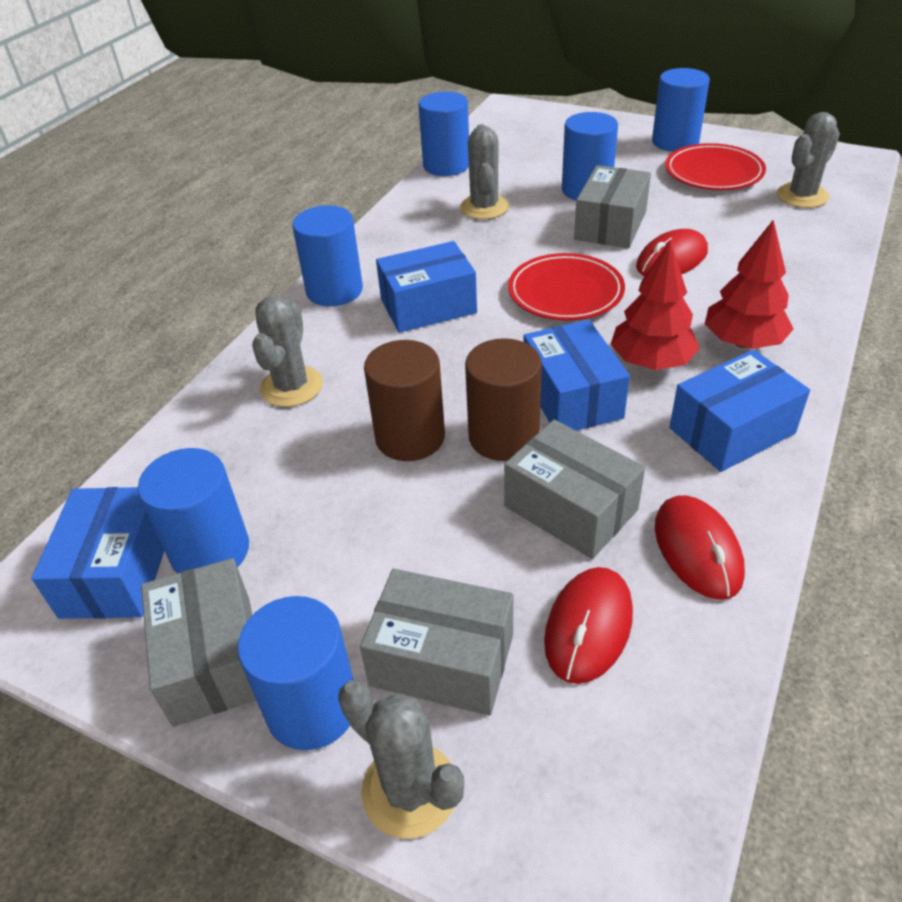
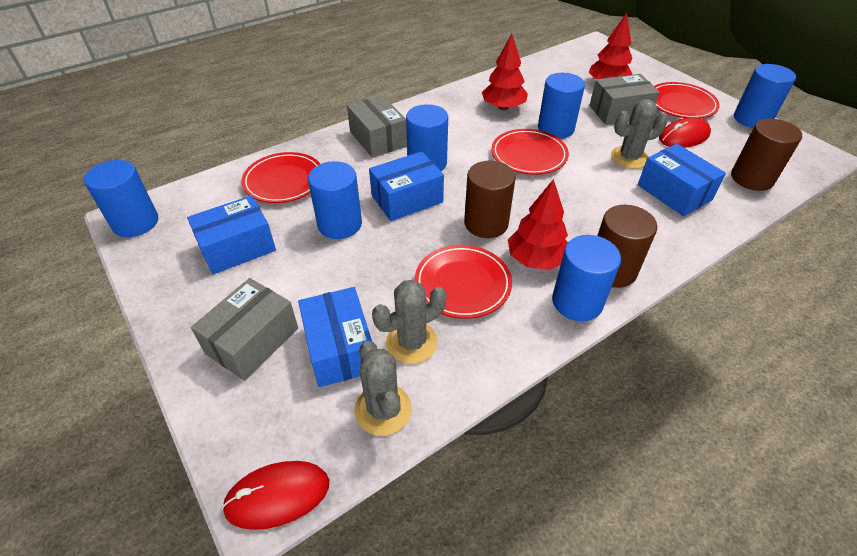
brown cylinder: [364,340,445,461] [465,338,542,461] = 2 -> [464,161,516,238] [597,205,657,288] [731,119,802,191] = 3
grey box: [141,558,256,727] [360,569,513,716] [504,420,645,559] [574,165,651,248] = 4 -> [191,278,298,381] [347,95,407,158] [589,74,660,125] = 3
grey cactus: [252,296,323,407] [338,680,464,839] [460,124,509,219] [777,112,840,208] = 4 -> [354,341,412,436] [372,280,447,364] [611,99,668,169] = 3
red mouse: [544,567,633,684] [636,229,708,276] [655,495,745,600] = 3 -> [222,461,329,530] [659,117,711,148] = 2
red plate: [508,253,625,320] [665,143,766,190] = 2 -> [241,152,320,203] [415,245,512,319] [491,129,569,175] [654,82,720,118] = 4
red tree: [610,240,700,370] [705,219,793,349] = 2 -> [482,34,528,110] [508,179,568,270] [588,13,633,79] = 3

